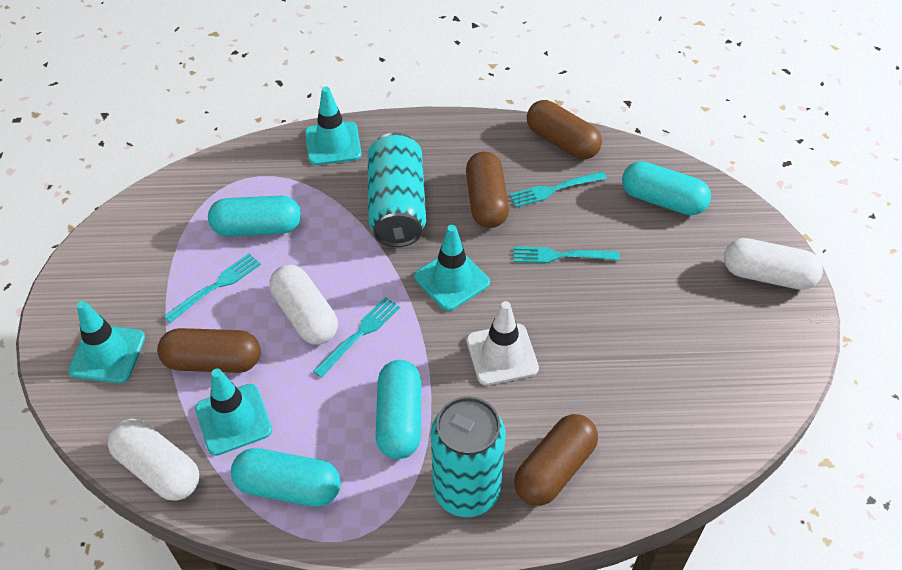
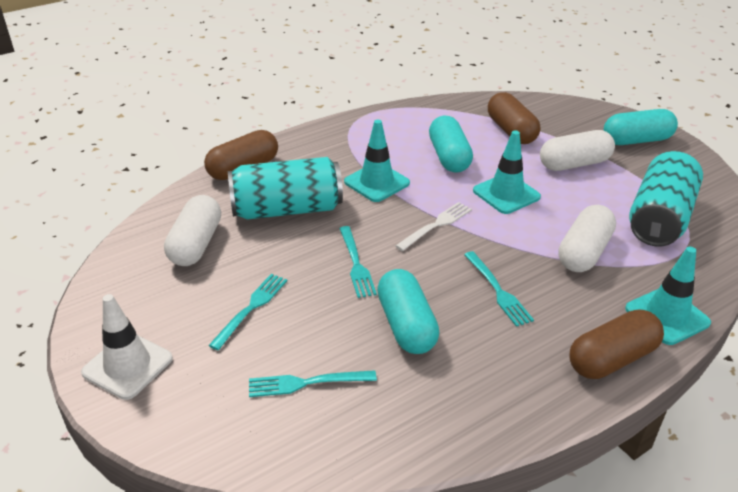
brown capsule: [157,328,261,373] [466,152,509,228] [514,414,598,506] [527,100,602,160] = 4 -> [204,130,278,180] [488,92,540,144] [569,309,664,379] = 3
turquoise capsule: [208,196,301,236] [231,448,341,507] [376,360,421,459] [622,161,711,215] = 4 -> [377,269,439,354] [429,116,473,173] [604,109,678,145] = 3
turquoise traffic cone: [68,301,145,383] [195,369,272,456] [305,87,362,165] [414,225,490,311] = 4 -> [344,120,410,202] [473,130,541,214] [625,247,711,345] = 3
white fork: none = 0 -> [395,202,472,251] = 1

